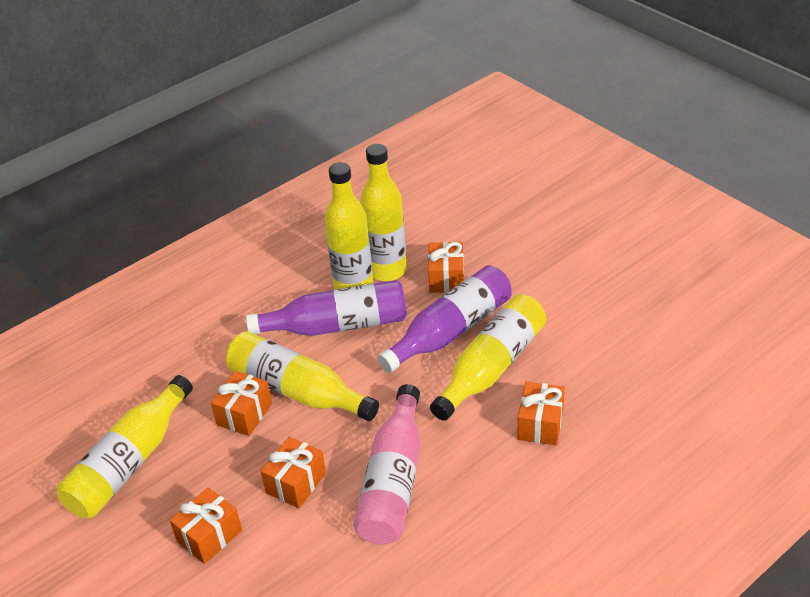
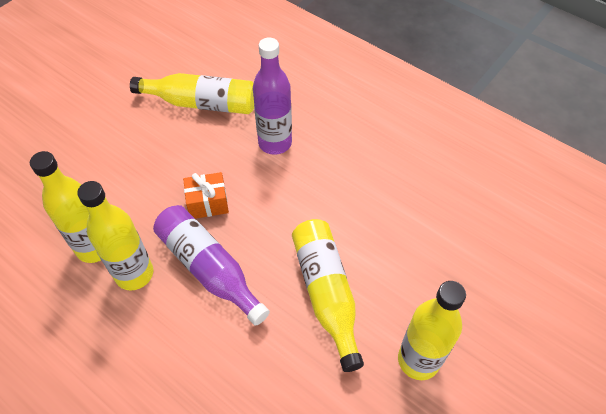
orange gift: [170,487,242,564] [211,371,272,436] [261,437,326,508] [428,242,464,293] [517,382,565,445] = 5 -> [183,172,229,219] = 1
pink bottle: [353,384,421,545] = 1 -> none = 0

